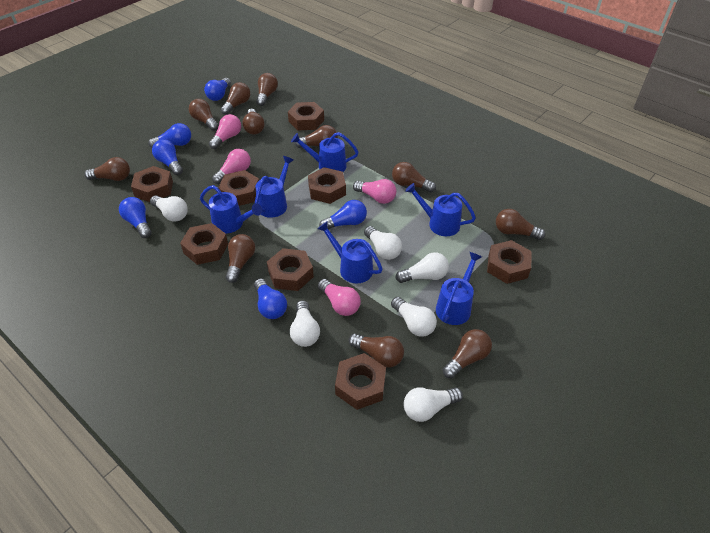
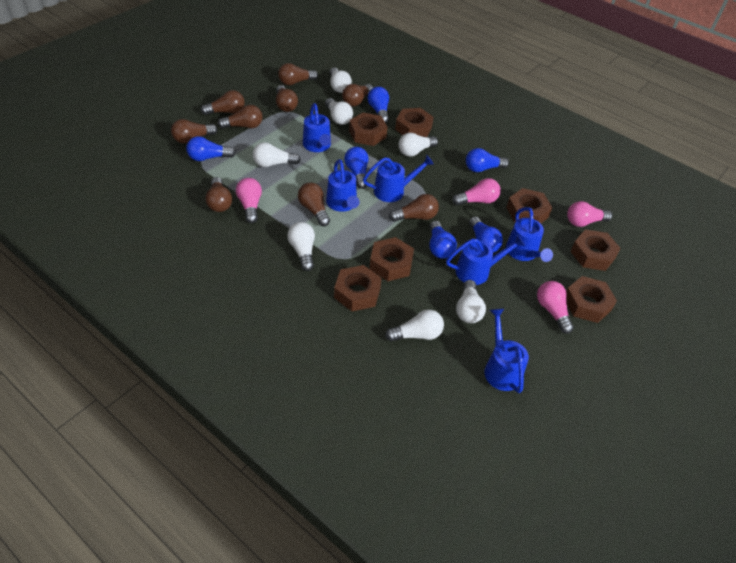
brown light bulb: [84,157,130,181] [189,99,219,131] [221,82,250,115] [225,234,255,283] [243,109,264,135] [256,73,278,106] [295,125,338,148] [349,333,404,367] [392,162,436,192] [442,329,492,378] [496,209,545,240] = 11 -> [171,119,218,143] [201,90,245,115] [205,177,232,212] [218,105,263,128] [276,85,298,112] [278,63,318,85] [298,182,330,226] [342,84,373,106] [389,194,439,222] = 9
brown nut: [131,166,173,202] [180,223,228,265] [218,170,259,206] [267,248,314,291] [288,102,324,131] [308,167,346,204] [335,353,386,410] [487,240,532,284] = 8 -> [334,265,382,311] [349,113,388,146] [369,237,414,281] [395,108,434,137] [506,188,552,223] [566,276,617,323] [570,229,621,271] = 7
white light bulb: [150,195,188,222] [290,300,320,347] [364,226,402,260] [391,297,437,337] [395,252,449,283] [403,387,463,422] = 6 -> [253,142,301,167] [287,222,315,271] [325,98,353,125] [330,68,352,93] [385,309,444,342] [399,133,438,157] [456,280,486,323] = 7

